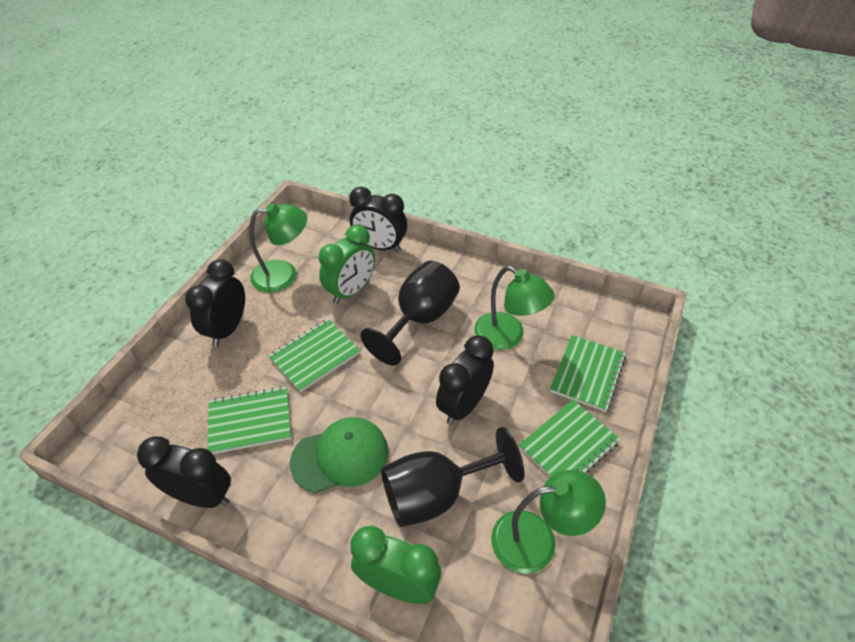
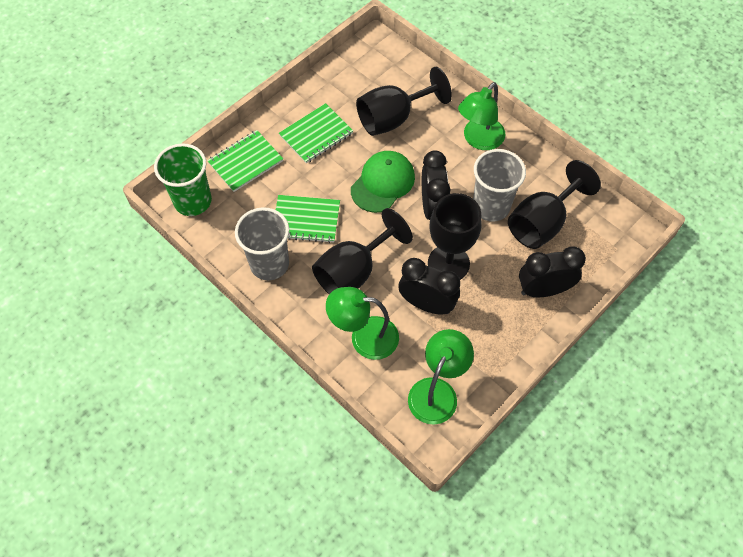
black clock: [137,436,231,508] [185,259,245,347] [349,187,407,252] [436,335,494,425] = 4 -> [399,258,460,314] [422,150,451,220] [519,247,586,297] = 3
black goblet: [360,261,460,365] [381,427,525,527] = 2 -> [312,208,413,294] [356,67,452,136] [428,193,482,280] [508,160,601,249] = 4
green clock: [319,225,375,304] [351,526,441,604] = 2 -> none = 0
green cup: none = 0 -> [154,143,212,216] = 1
green notebook: [207,386,291,454] [269,319,360,393] [519,400,620,477] [550,335,626,412] = 4 -> [207,130,283,192] [276,195,340,243] [279,103,353,163] = 3
grey cup: none = 0 -> [235,207,289,280] [473,149,526,222] = 2

